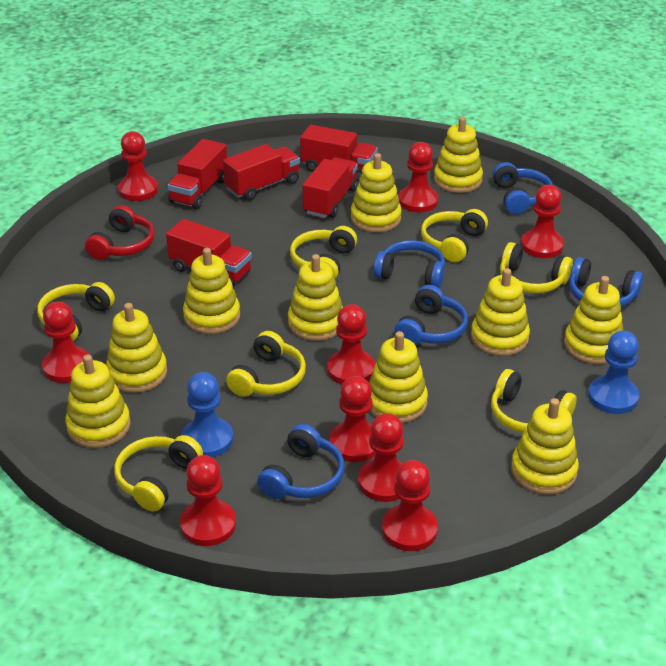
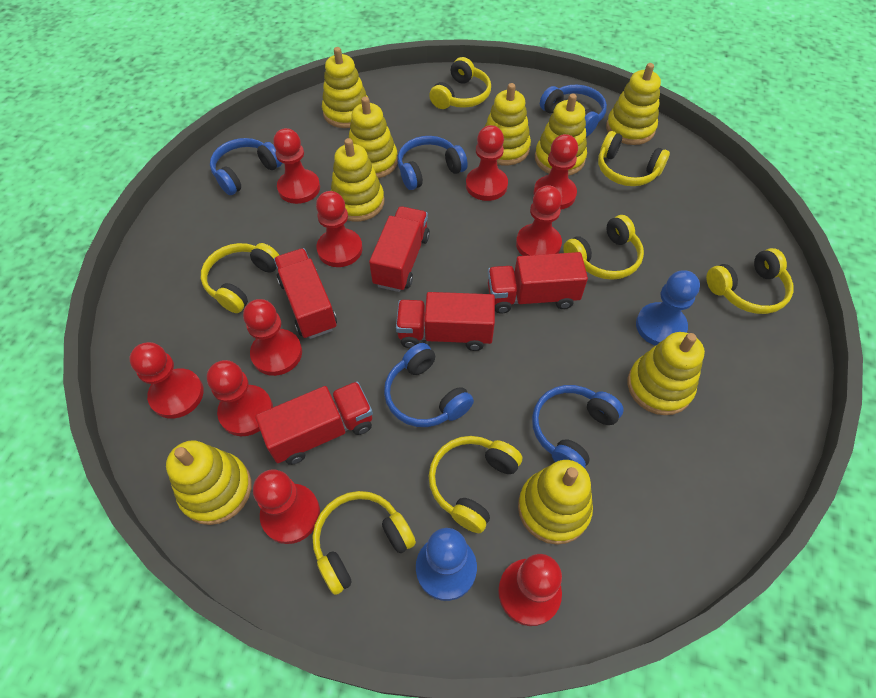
red headphones: [85,205,155,260] = 1 -> none = 0
red pawn: [42,301,89,383] [118,131,158,201] [180,455,236,546] [327,304,375,385] [330,376,376,462] [358,413,404,502] [382,460,438,551] [398,142,439,212] [521,185,564,258] = 9 -> [129,342,204,419] [207,360,273,436] [243,299,302,376] [253,469,320,544] [273,128,320,204] [316,191,362,267] [466,125,508,201] [498,554,562,626] [516,185,562,256] [533,134,578,210] = 10
yellow stacking toy: [65,354,131,448] [106,303,167,393] [183,248,240,334] [288,254,343,341] [351,153,402,232] [369,331,428,423] [434,117,483,193] [471,268,530,356] [511,398,579,495] [564,276,624,364] = 10 -> [166,440,251,525] [322,47,368,128] [331,138,384,222] [349,96,398,178] [485,83,531,166] [518,460,593,545] [535,93,587,176] [606,63,661,145] [628,332,705,415] = 9

